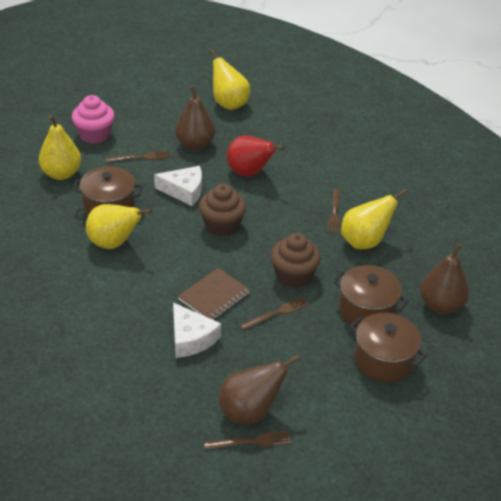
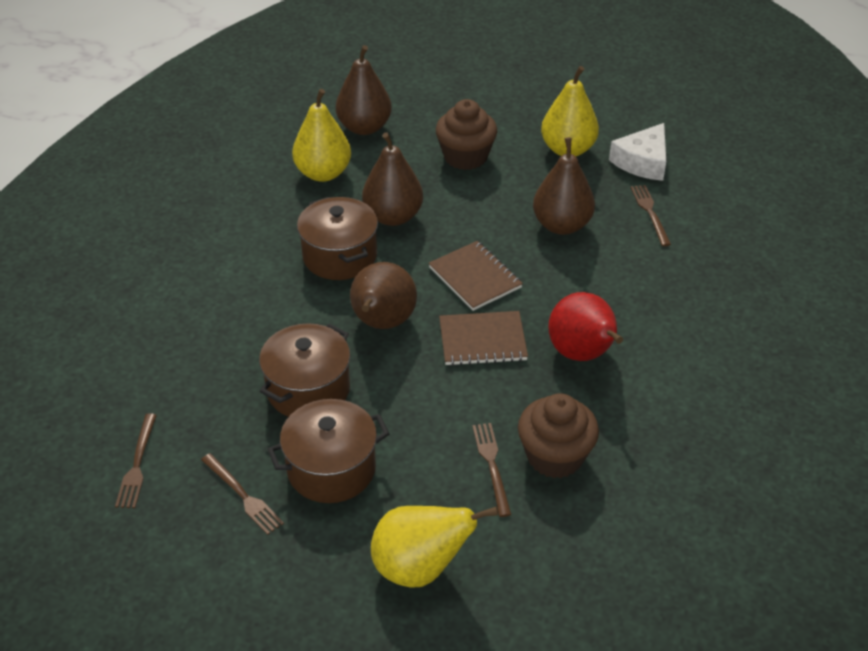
brown notebook: [178,268,250,320] = 1 -> [429,241,523,311] [439,311,528,366] = 2
brown pear: [175,86,215,150] [219,354,300,424] [420,243,469,314] = 3 -> [336,45,392,135] [350,262,417,329] [362,132,423,226] [533,137,595,235] = 4
pink cupcake: [72,95,115,144] = 1 -> none = 0
white cheese: [154,166,202,206] [173,303,221,358] = 2 -> [609,123,666,181] = 1
yellow pear: [39,115,81,180] [86,204,152,249] [209,49,250,110] [341,189,407,249] = 4 -> [292,89,351,182] [371,506,498,587] [541,66,599,156] = 3

